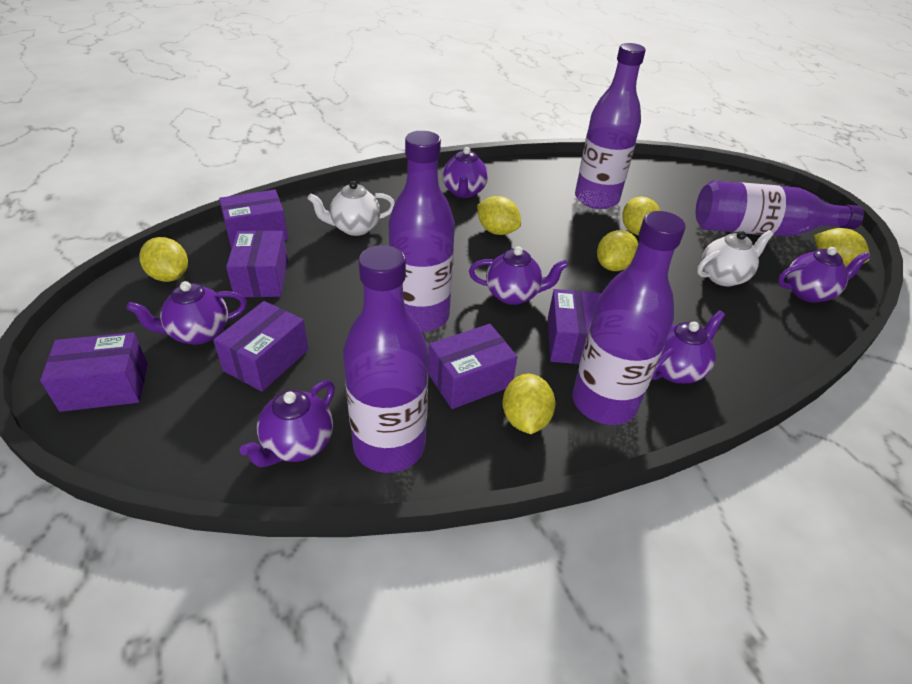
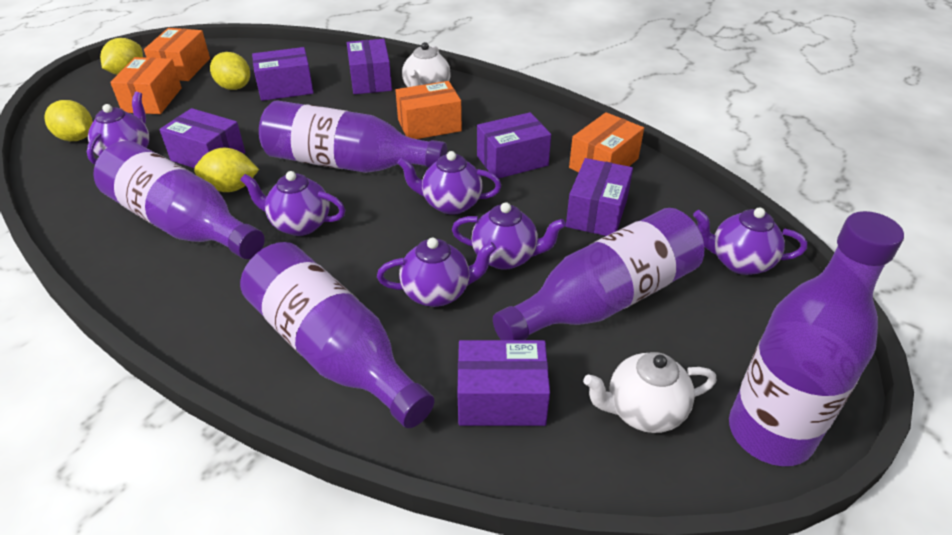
orange box: none = 0 -> [110,57,182,114] [144,28,210,81] [395,81,462,139] [569,112,644,172] = 4
yellow lemon: [139,237,188,282] [477,196,521,235] [502,374,555,434] [597,230,638,271] [622,197,660,236] [814,228,870,267] = 6 -> [44,100,93,141] [100,38,143,75] [194,148,259,192] [210,52,250,90] = 4

